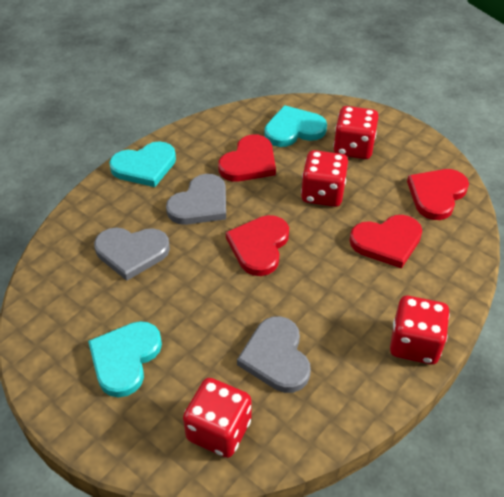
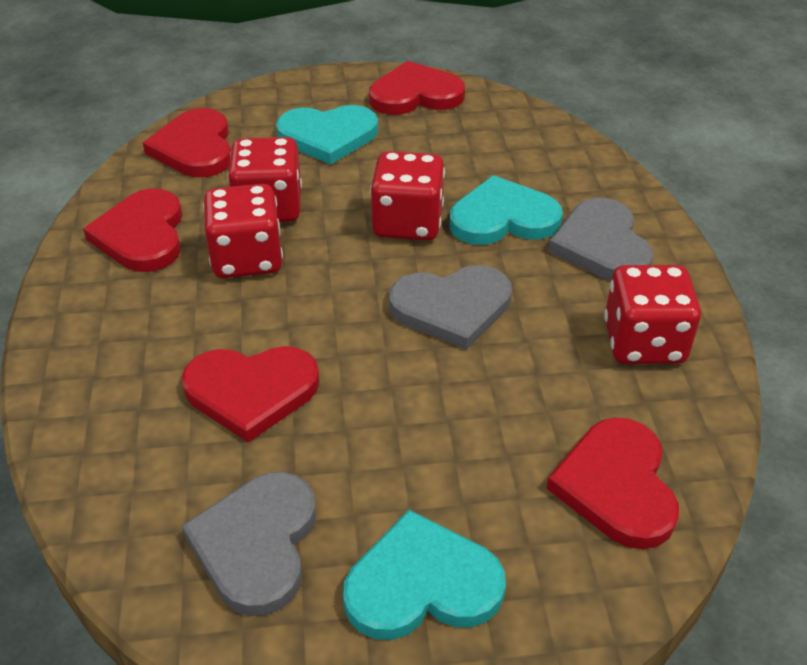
red heart: [218,134,276,182] [226,215,289,276] [350,215,422,269] [407,169,469,220] = 4 -> [83,188,182,272] [143,108,231,177] [182,346,320,443] [369,61,465,115] [546,417,679,549] = 5

